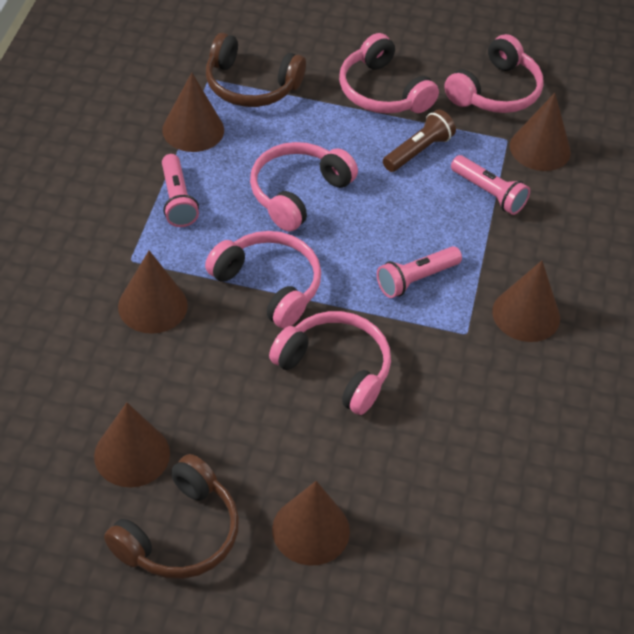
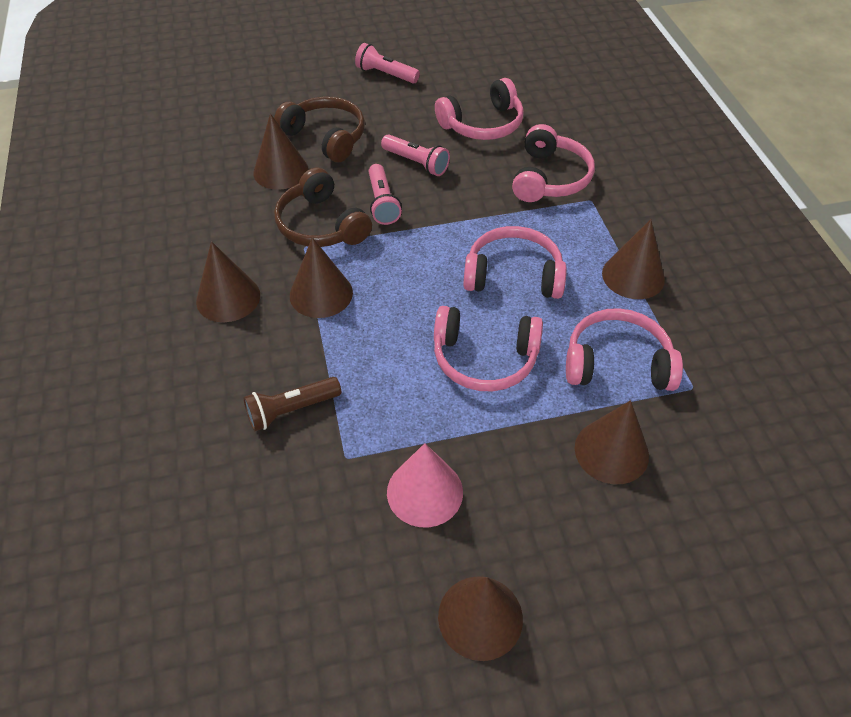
pink cone: none = 0 -> [387,443,463,527] = 1

